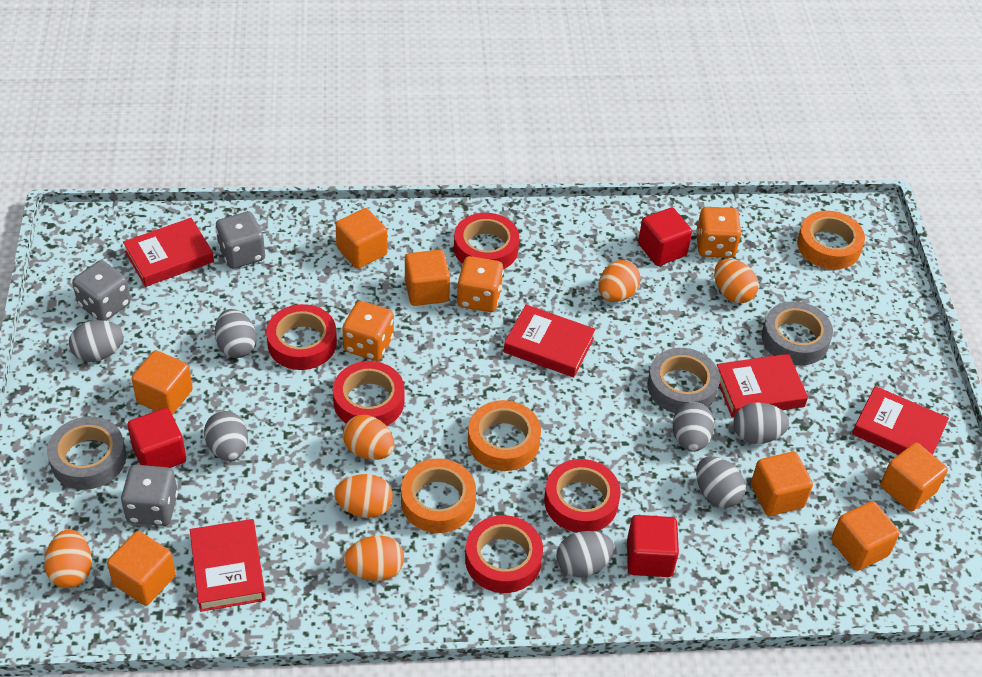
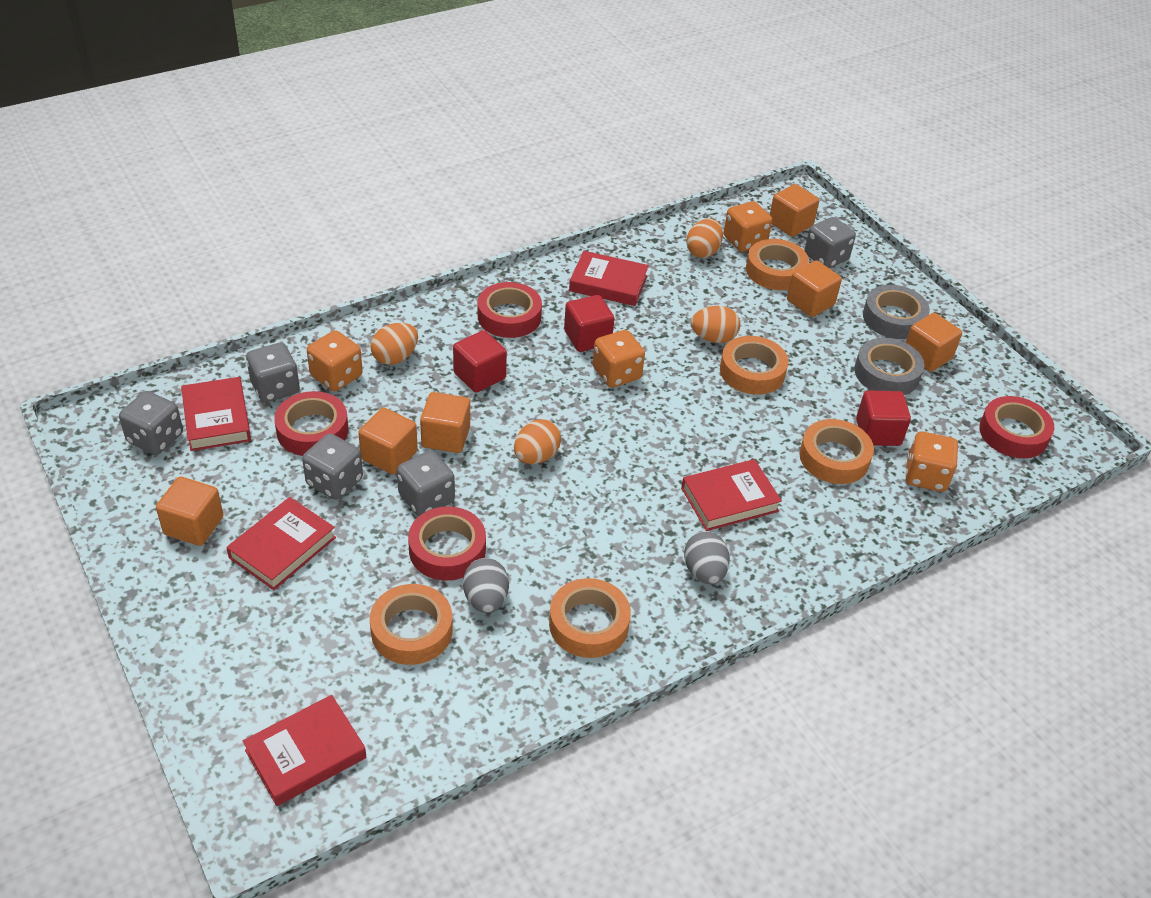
grey dice: [72,260,131,321] [121,465,178,526] [216,212,265,269] = 3 -> [119,391,183,455] [246,343,300,403] [302,433,363,500] [397,450,455,516] [804,217,856,268] = 5
grey egg: [69,320,124,362] [204,411,248,461] [215,309,256,358] [556,531,615,577] [673,402,714,452] [696,456,746,508] [733,402,789,444] = 7 -> [463,558,509,613] [684,531,730,584] = 2
grey tape: [47,417,126,490] [647,348,720,413] [762,301,833,365] = 3 -> [854,338,924,395] [863,285,930,339] = 2
orange cube: [107,531,176,606] [131,350,193,415] [336,208,387,269] [405,250,450,306] [751,452,813,516] [831,501,900,571] [880,443,948,511] = 7 -> [156,477,224,546] [358,408,418,474] [420,392,470,453] [770,184,819,237] [787,260,842,317] [906,313,962,372] = 6
orange dice: [342,301,394,361] [457,256,503,312] [696,207,742,258] = 3 -> [307,330,363,391] [593,330,645,388] [724,201,772,252] [906,431,958,492] = 4
orange egg: [44,529,92,588] [334,474,393,518] [343,415,395,460] [344,536,404,581] [599,260,641,302] [714,259,759,303] = 6 -> [370,323,418,365] [514,419,561,464] [686,219,723,258] [691,306,740,343] = 4
orange tape: [401,458,476,533] [468,400,541,471] [797,211,865,269] = 3 -> [370,584,453,665] [549,578,631,658] [720,336,788,395] [746,239,809,290] [799,419,874,484] = 5
red tape: [266,304,337,370] [333,361,405,426] [454,213,519,269] [465,515,543,593] [544,459,621,532] = 5 -> [274,391,349,456] [408,506,486,581] [478,282,542,338] [979,396,1054,458] = 4

